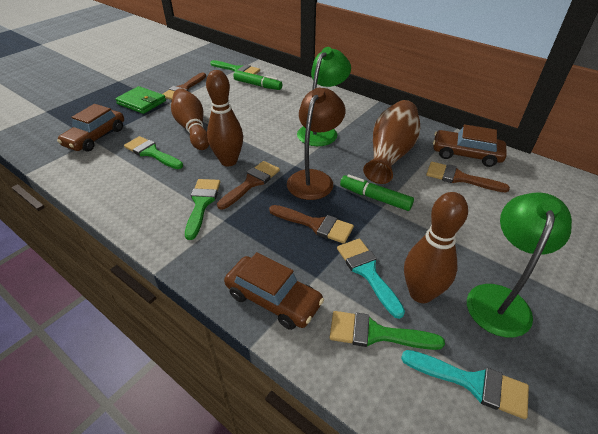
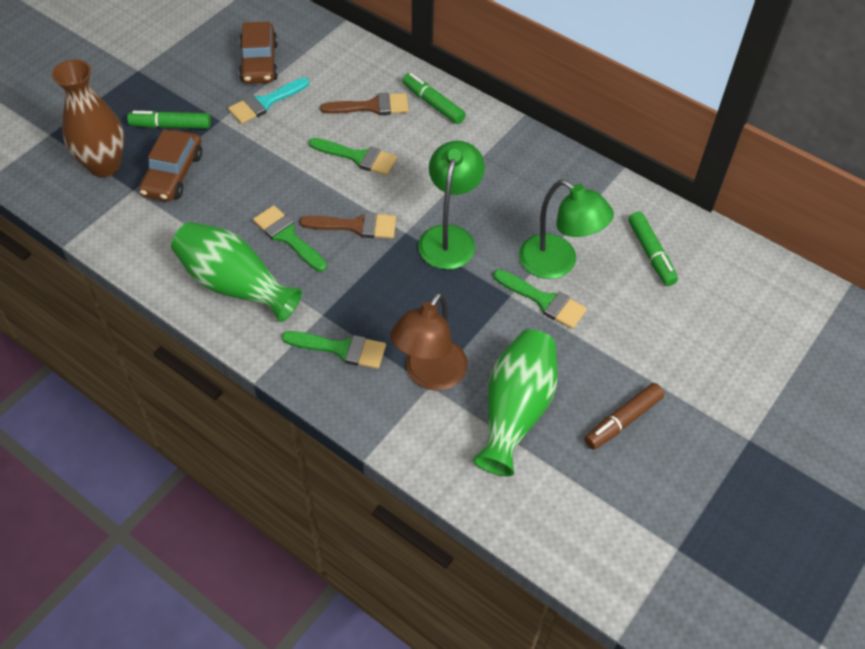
brown bowling pin: [171,88,209,150] [206,70,243,166] [404,192,468,303] = 3 -> none = 0
brown brush: [163,73,206,100] [217,161,280,210] [269,205,354,244] [426,162,510,193] = 4 -> [300,212,396,238] [320,93,409,115] = 2
brown car: [57,104,124,152] [224,252,324,330] [433,124,507,167] = 3 -> [139,129,202,202] [239,22,278,84] = 2
brown marker: none = 0 -> [584,383,664,449] = 1
green marker: [233,70,282,90] [340,174,414,211] = 2 -> [127,111,211,129] [402,73,466,124] [628,212,678,286] = 3
green vase: none = 0 -> [171,222,302,322] [473,329,558,476] = 2
green wallet: [115,86,166,114] = 1 -> none = 0
turquoise brush: [337,238,405,319] [401,350,529,419] = 2 -> [228,78,309,124] = 1

